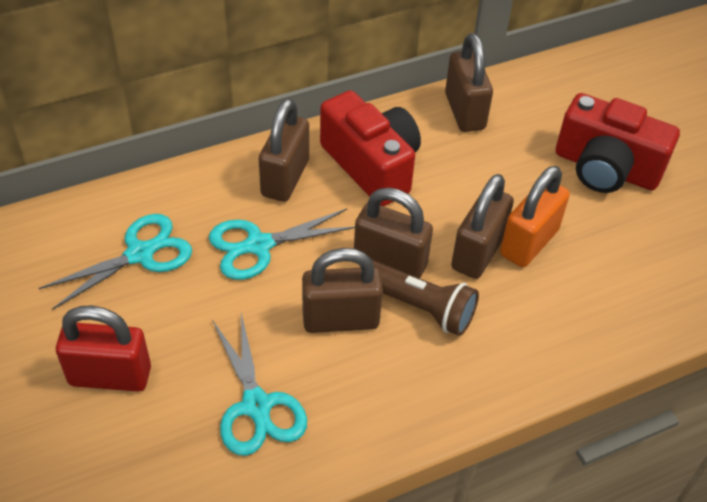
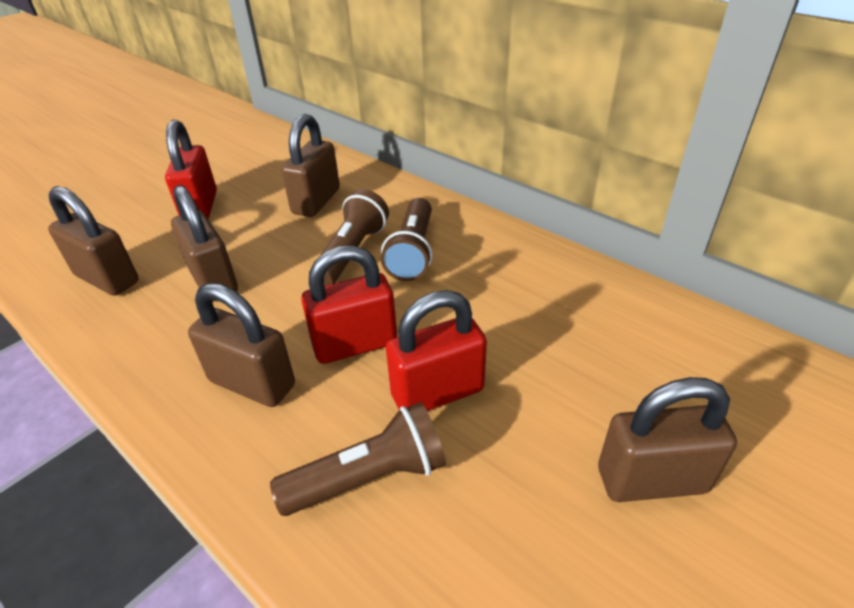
brown flashlight: [360,260,479,336] = 1 -> [270,402,446,516] [320,189,389,286] [381,198,432,281] = 3
orange padlock: [500,166,570,267] = 1 -> none = 0
red camera: [320,90,421,206] [556,93,680,193] = 2 -> none = 0
red padlock: [56,306,151,392] = 1 -> [165,120,217,218] [301,245,397,364] [386,290,487,411] = 3
turquoise scissors: [38,214,192,310] [209,208,355,280] [212,313,307,456] = 3 -> none = 0

